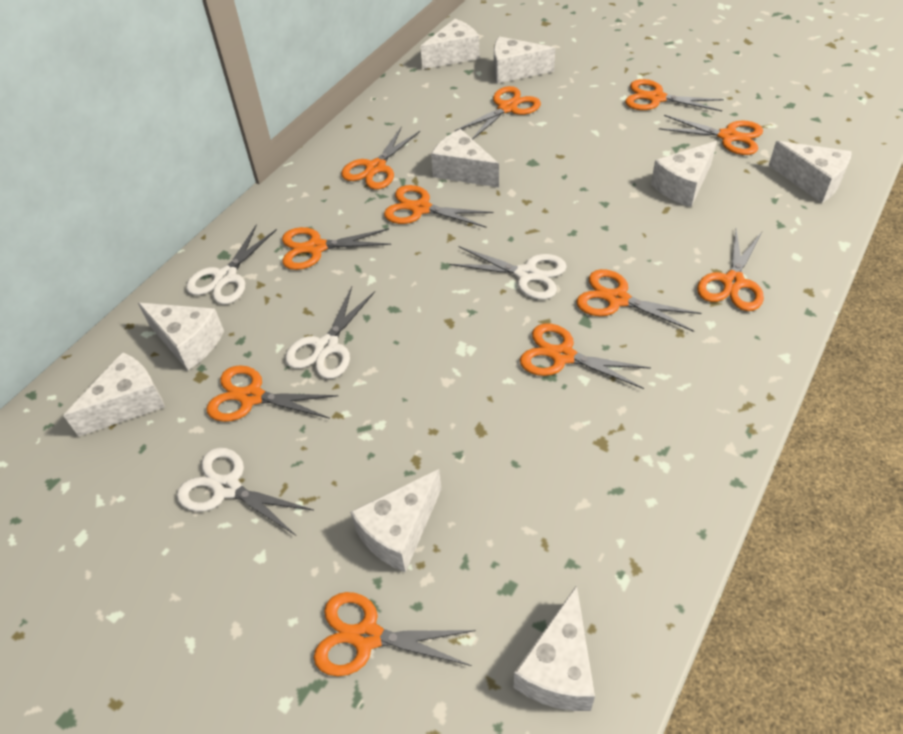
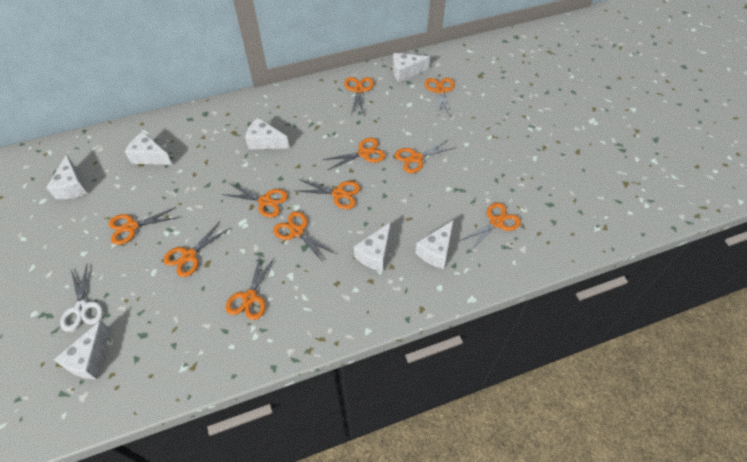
white cheese: [63,352,165,437] [138,303,224,370] [350,469,441,572] [420,19,480,69] [431,129,499,187] [494,36,555,83] [514,585,595,711] [651,141,717,207] [768,141,852,203] = 9 -> [46,154,87,199] [54,321,110,379] [125,132,172,165] [245,118,289,149] [354,222,391,272] [393,53,430,82] [415,220,454,269] = 7
white scissors: [177,448,314,535] [186,224,277,304] [285,286,375,379] [450,246,567,299] = 4 -> [60,265,103,332] = 1

